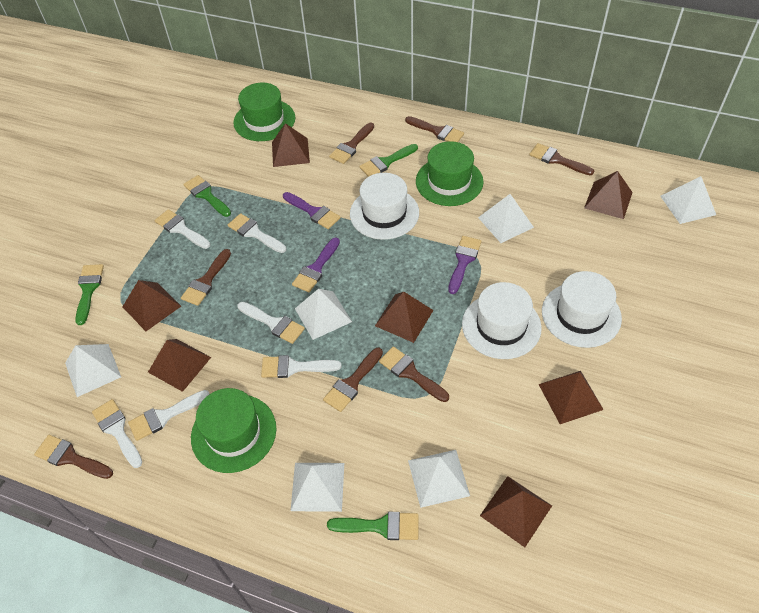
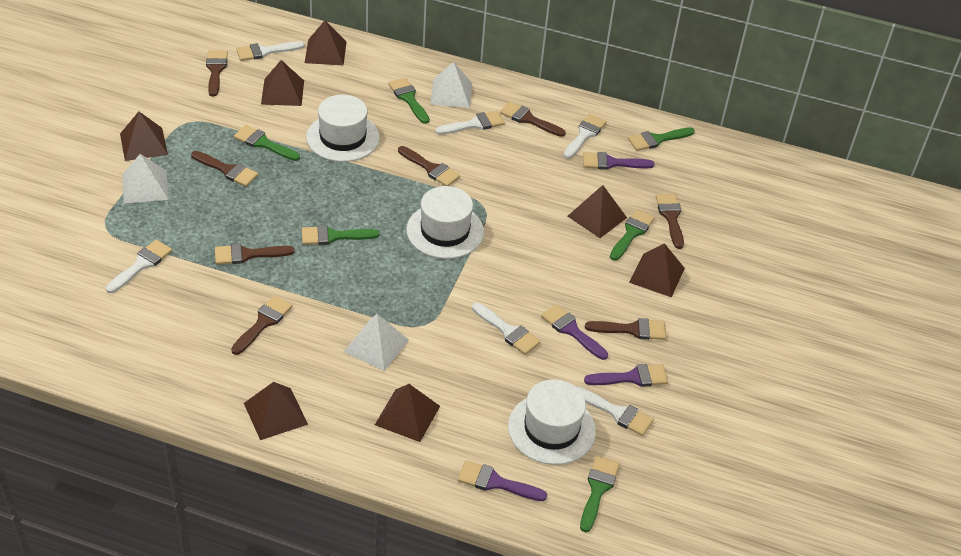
brown brush: [34,435,113,479] [181,249,231,306] [323,348,383,412] [329,123,374,164] [379,347,449,402] [405,116,464,142] [530,143,594,175] = 7 -> [191,151,258,187] [206,50,228,96] [215,244,295,265] [231,296,293,355] [398,146,460,186] [500,101,566,137] [585,318,666,340] [656,194,684,249] = 8
green brush: [75,264,104,325] [183,175,231,217] [327,512,419,540] [359,144,418,177] = 4 -> [234,125,300,161] [302,225,379,245] [388,78,429,124] [580,456,620,532] [610,209,655,261] [628,127,695,151] = 6
green hat: [191,388,276,473] [233,83,295,141] [416,141,484,206] = 3 -> none = 0
purple brush: [283,192,340,229] [292,238,340,292] [448,236,482,294] = 3 -> [458,460,547,501] [541,304,608,360] [583,152,654,170] [584,364,668,387] = 4
white pyramid: [65,344,121,397] [290,463,344,512] [295,289,352,340] [408,450,470,508] [478,194,534,243] [660,176,716,224] = 6 -> [123,154,168,204] [344,314,409,371] [430,62,472,108] = 3

